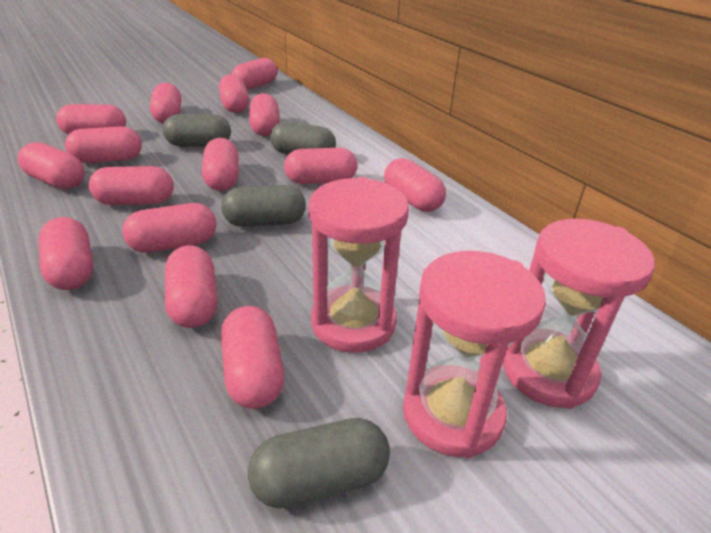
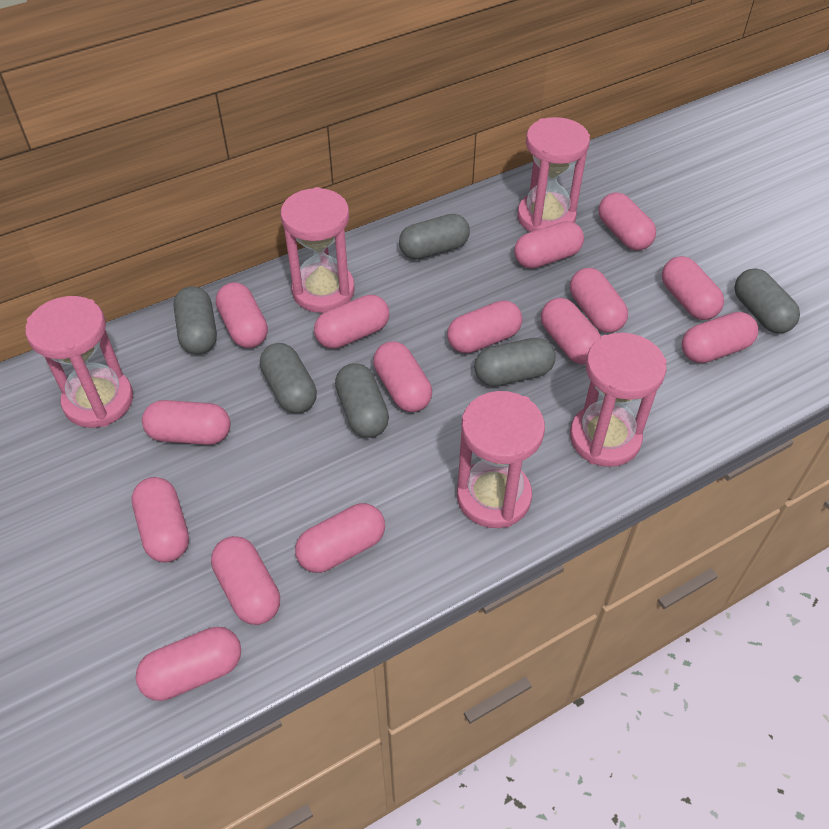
grey capsule: [163,114,231,147] [221,185,306,227] [248,418,390,508] [270,122,336,154] = 4 -> [173,286,217,354] [260,343,317,413] [335,363,389,438] [399,214,470,260] [474,338,556,386] [734,268,800,333] = 6
pink hourglass: [309,177,409,353] [403,251,546,458] [503,219,655,409] = 3 -> [25,296,133,428] [281,187,355,313] [457,391,545,528] [517,117,590,232] [570,333,667,467] = 5

